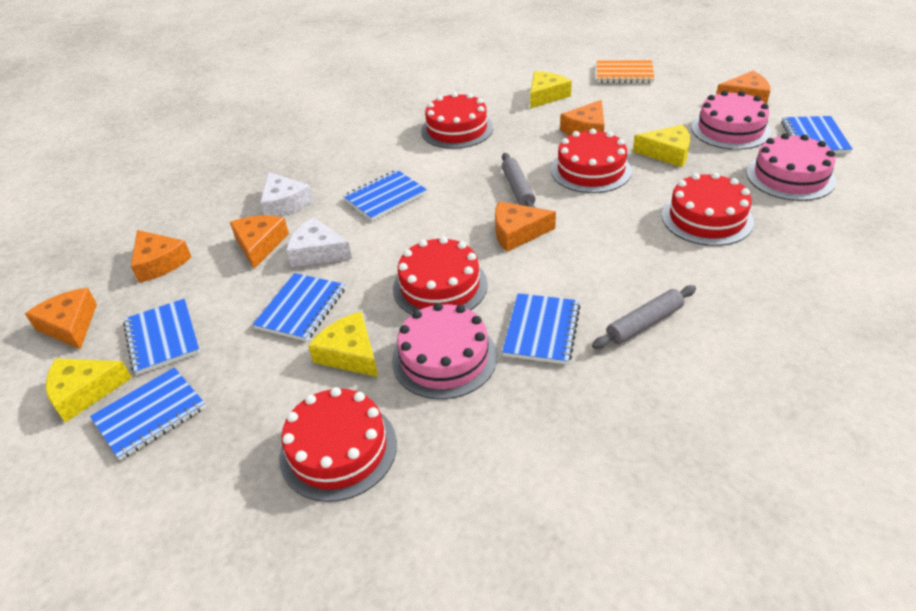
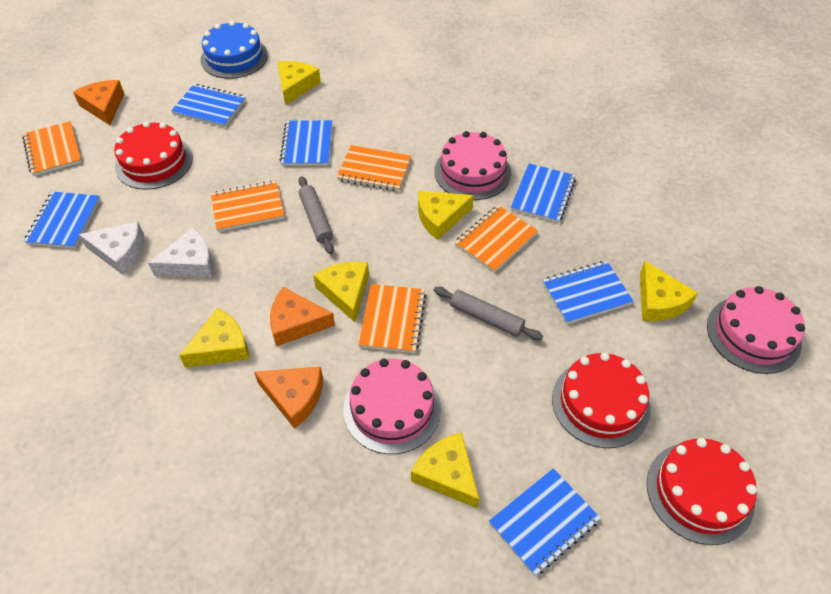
blue cake: none = 0 -> [200,21,268,79] = 1
orange cheese: [25,288,97,349] [131,230,191,283] [230,215,289,269] [495,201,556,252] [560,100,604,135] [716,71,770,104] = 6 -> [73,80,124,125] [254,367,323,429] [270,287,335,346] = 3
orange notebook: [597,60,654,83] = 1 -> [22,121,82,176] [211,180,284,232] [337,145,411,191] [358,284,426,353] [454,205,538,273] = 5
red cake: [279,387,397,502] [393,236,488,315] [421,92,493,149] [551,129,632,193] [662,172,754,246] = 5 -> [114,121,193,190] [552,352,650,448] [647,438,757,545] = 3
yellow cheese: [46,358,132,423] [308,311,378,377] [530,71,572,109] [633,125,690,167] = 4 -> [179,308,249,367] [278,61,321,105] [313,261,369,322] [411,432,479,509] [418,191,474,240] [640,261,698,321] = 6

